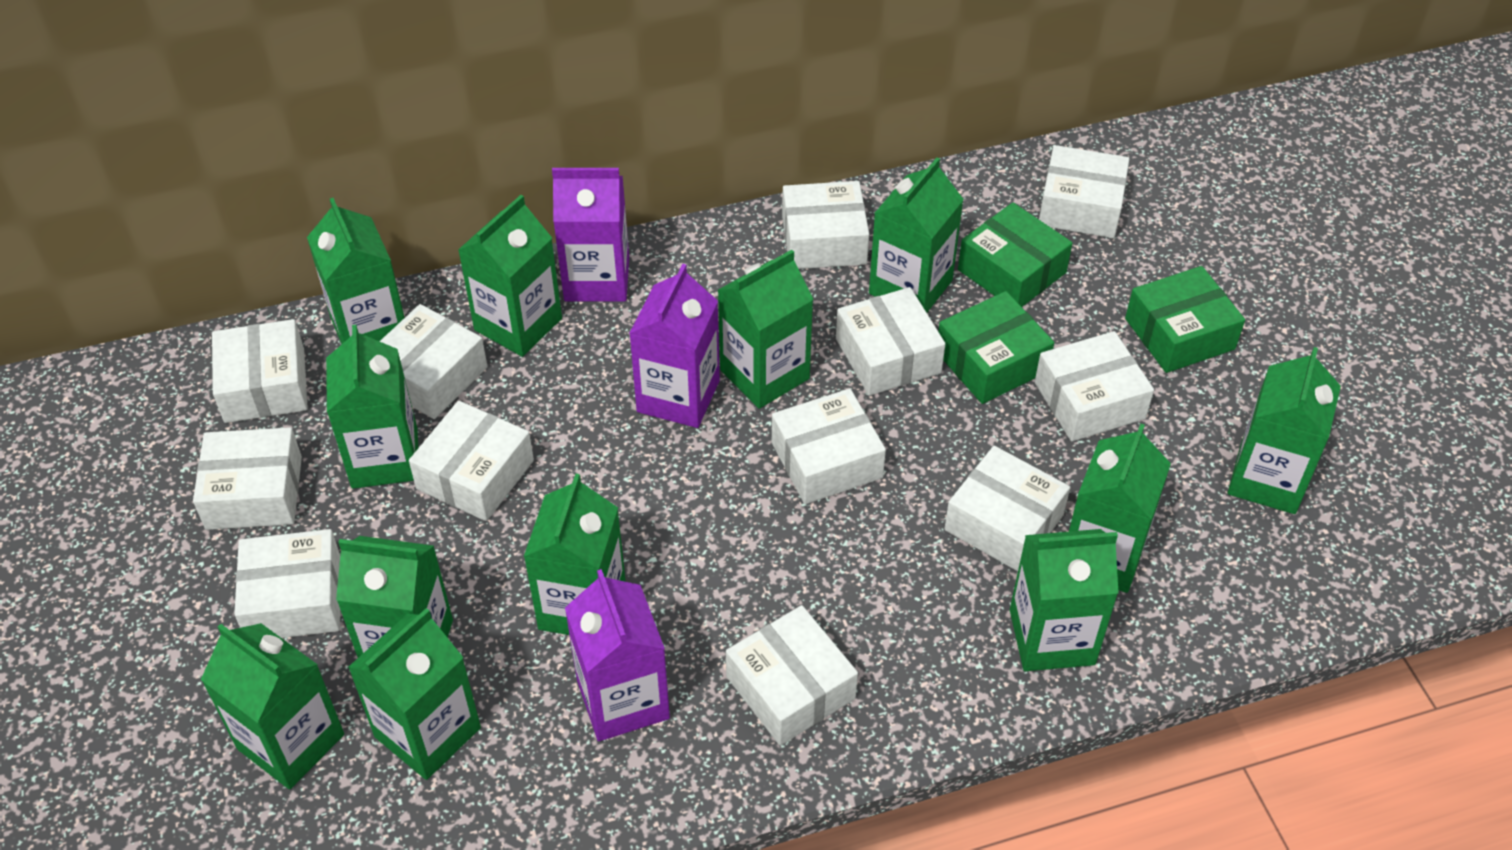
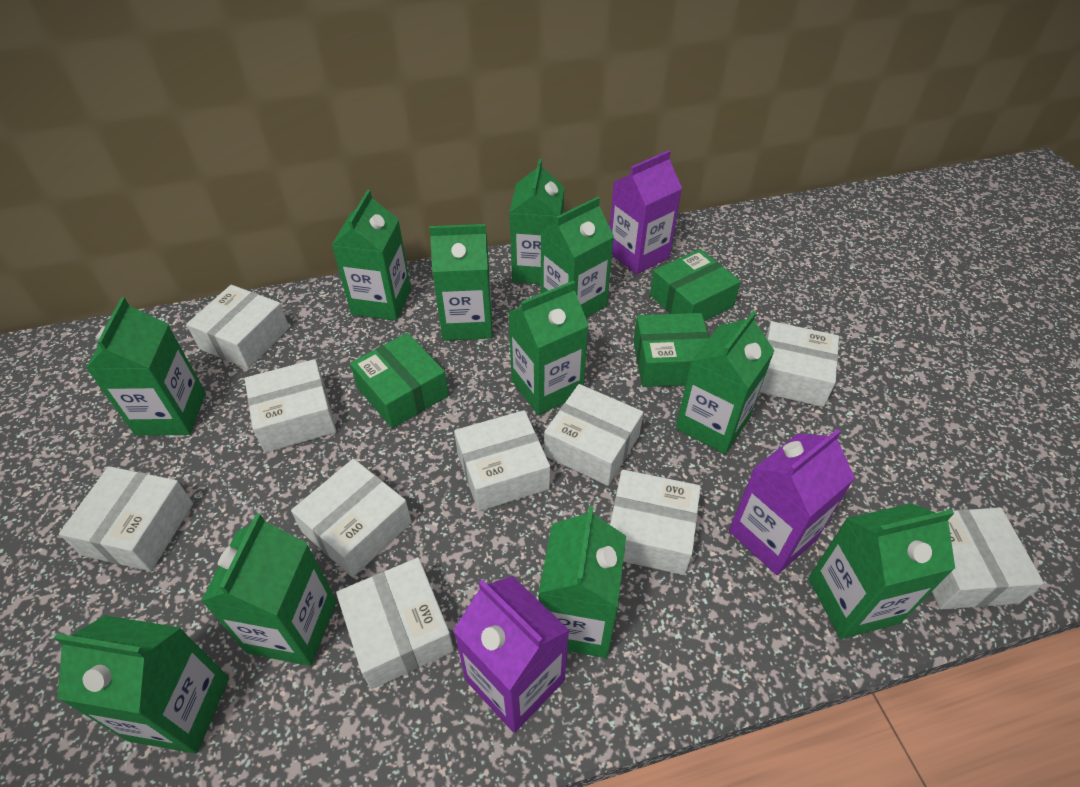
green carton: [201,623,344,789] [307,198,405,344] [326,325,418,489] [336,536,453,658] [348,608,481,780] [458,195,562,357] [524,474,626,635] [718,250,814,409] [869,157,964,313] [1010,529,1119,671] [1069,424,1171,593] [1228,347,1341,514] = 12 -> [54,615,229,753] [86,298,206,436] [201,513,336,666] [332,190,411,321] [429,224,493,341] [508,281,589,415] [509,159,564,284] [539,506,626,658] [540,197,614,318] [676,311,774,454] [808,503,955,639] = 11
white box: [193,427,302,530] [212,319,308,423] [234,529,340,638] [380,304,488,419] [409,401,534,521] [726,605,858,746] [772,389,886,504] [782,181,869,269] [836,287,945,396] [944,446,1070,571] [1035,331,1154,441] [1039,145,1129,238] = 12 -> [59,466,193,571] [186,285,289,369] [245,359,336,453] [291,459,412,577] [336,558,454,689] [454,410,550,511] [544,384,643,486] [610,469,701,575] [759,321,839,407] [932,507,1044,610] = 10

